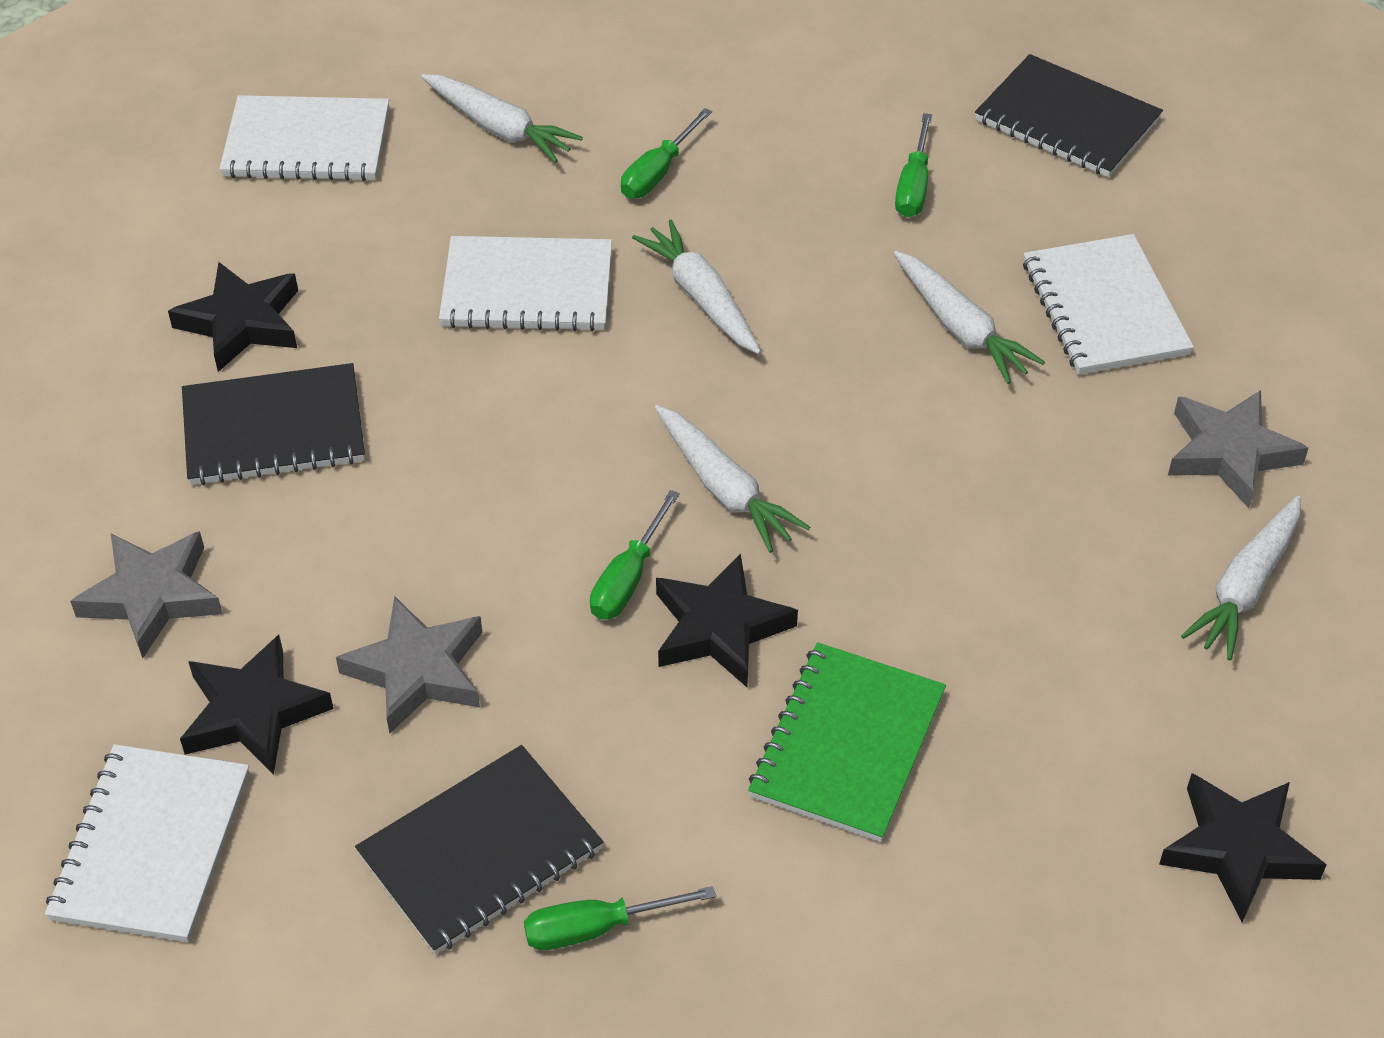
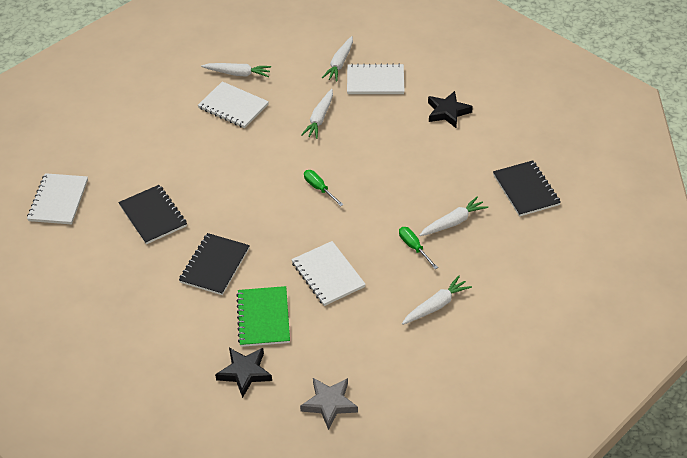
black star: [168,262,298,372] [180,635,333,775] [656,554,798,687] [1159,773,1327,922] = 4 -> [215,348,272,398] [428,91,473,128] = 2
green screwdriver: [524,886,716,950] [590,490,680,620] [621,108,712,199] [895,113,932,217] = 4 -> [304,170,343,206] [399,227,438,269] = 2
grey star: [70,531,223,658] [336,596,482,734] [1168,390,1309,508] = 3 -> [300,378,358,430] = 1

